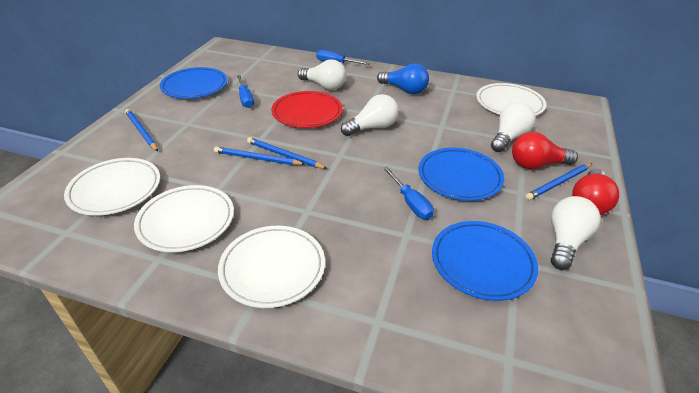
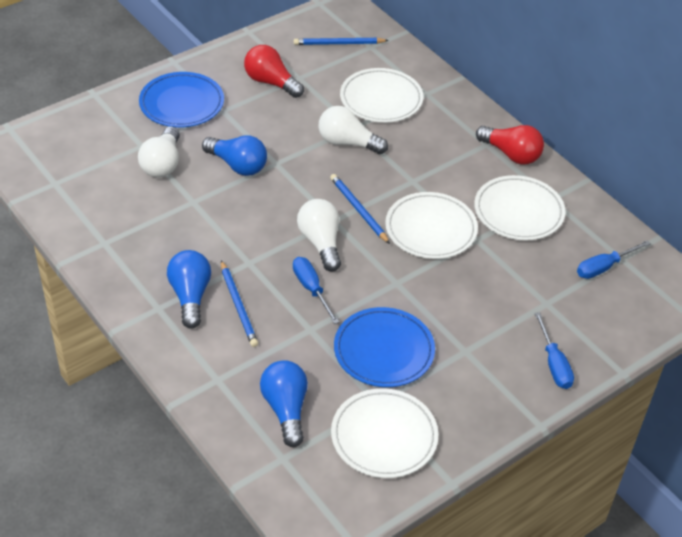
blue light bulb: [377,64,429,94] = 1 -> [167,250,211,329] [202,135,267,176] [260,360,308,447] = 3
blue pencil: [125,109,158,151] [214,147,305,165] [247,137,327,169] [525,163,592,200] = 4 -> [221,260,258,347] [294,38,389,45] [330,174,390,244] = 3
blue plate: [160,67,228,99] [418,148,504,201] [432,221,538,301] = 3 -> [139,72,224,127] [334,307,435,387] = 2
red plate: [271,91,343,128] = 1 -> none = 0
white light bulb: [298,60,346,90] [341,94,399,136] [491,102,535,152] [551,196,601,270] = 4 -> [138,126,180,178] [297,199,341,272] [319,106,388,154] = 3

